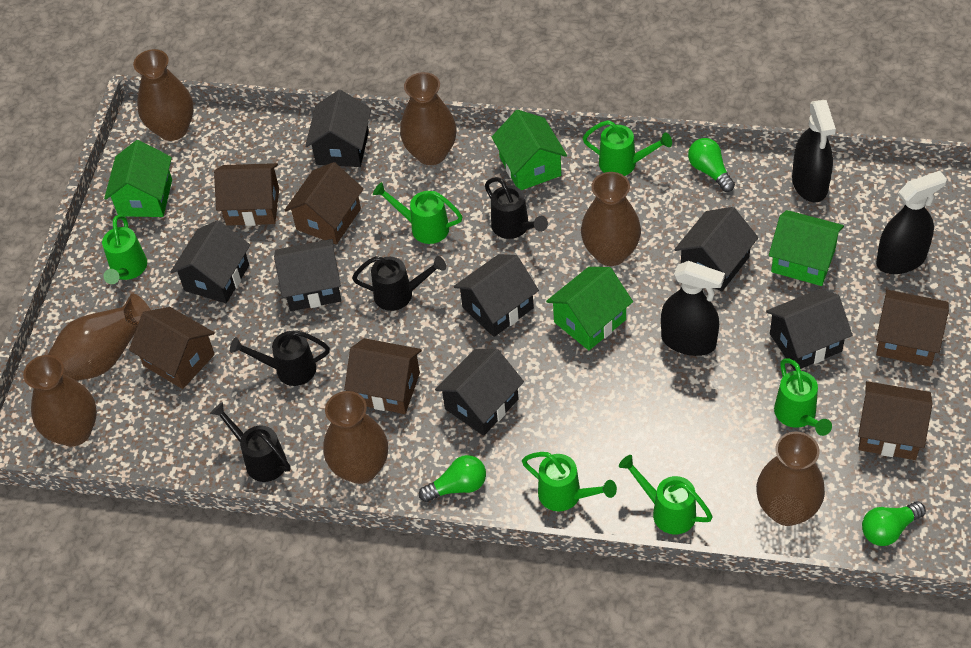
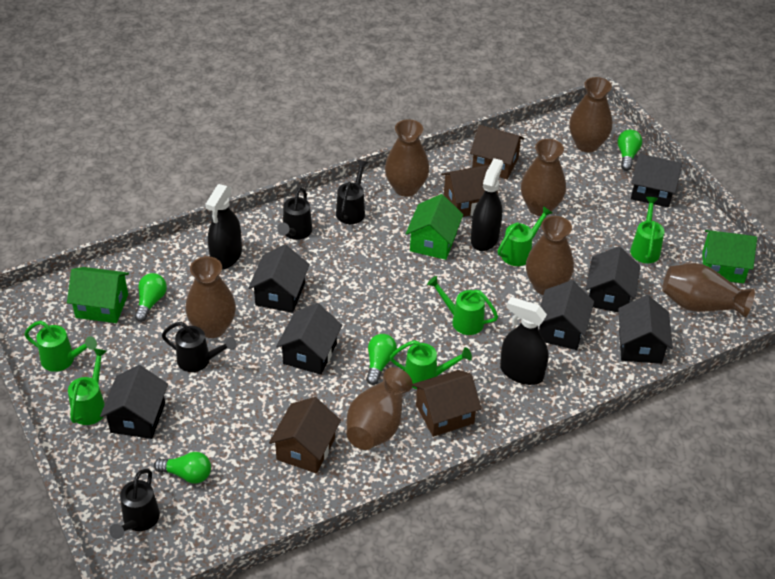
brown house: [129,307,215,389] [214,163,279,226] [285,162,364,244] [344,338,422,414] [858,381,932,460] [876,290,949,367] = 6 -> [269,397,341,473] [412,370,481,437] [441,165,498,217] [470,125,524,179] = 4
green house: [104,140,172,217] [492,110,567,190] [546,267,633,350] [769,210,844,286] = 4 -> [67,267,129,323] [406,194,463,260] [702,230,757,283] = 3
green light bulb: [419,455,486,502] [688,138,735,192] [862,501,926,546] = 3 -> [135,273,167,322] [154,452,211,484] [366,334,397,385] [617,129,642,171] = 4

